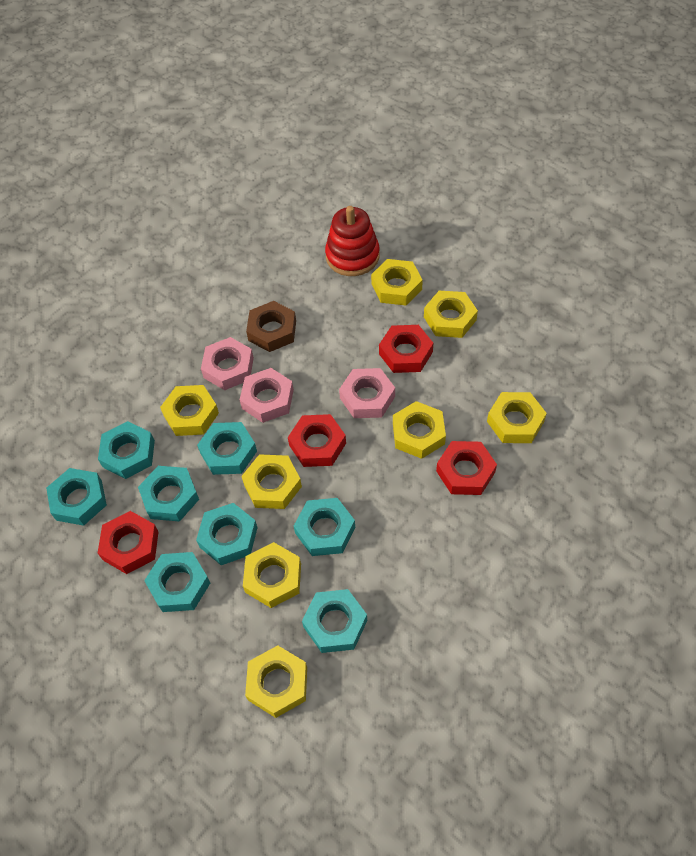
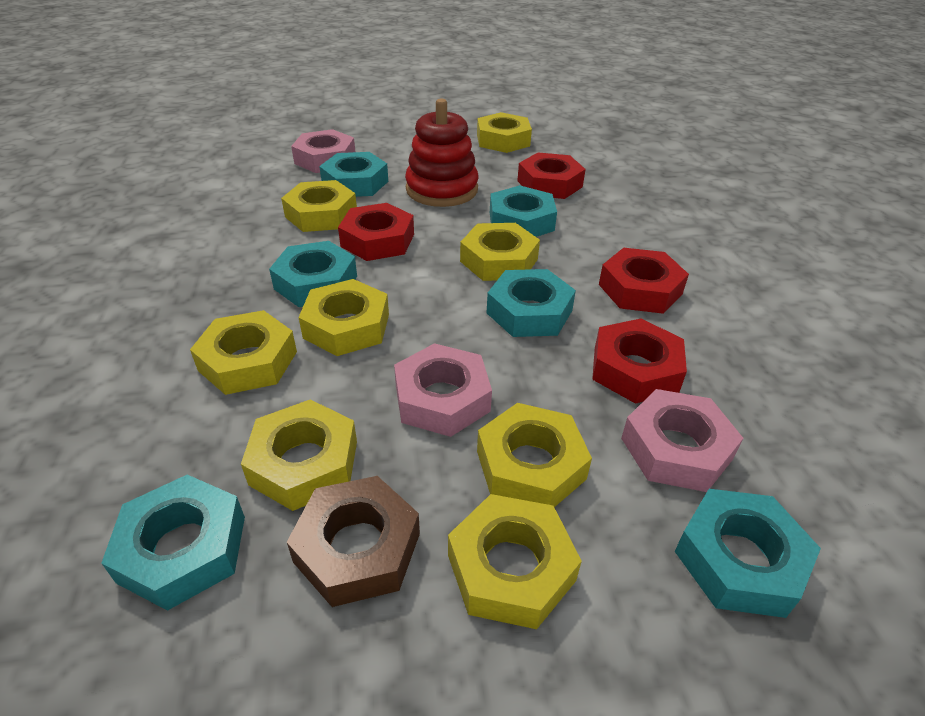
turquoise nut: [46,468,107,526] [98,421,155,479] [138,466,199,522] [144,552,210,612] [196,503,258,565] [197,422,257,475] [294,498,355,556] [302,589,367,653] = 8 -> [102,475,245,611] [269,241,357,307] [319,152,388,197] [486,269,576,337] [490,185,557,237] [675,489,821,618] = 6

